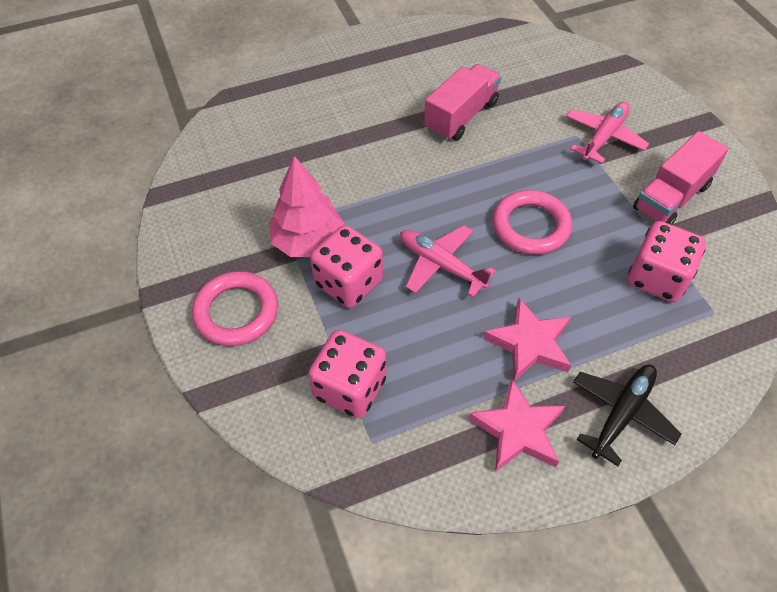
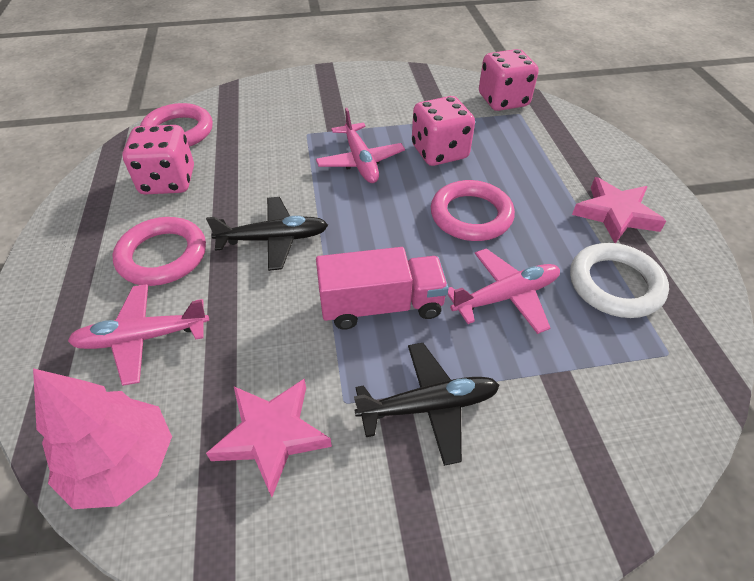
black plane: [573,365,681,466] = 1 -> [206,197,328,271] [354,343,499,466] = 2
pink plane: [400,225,496,297] [566,102,649,164] = 2 -> [68,284,209,386] [316,108,405,183] [447,248,560,334] = 3
pink ring: [192,271,278,346] [493,190,572,255] = 2 -> [113,217,206,286] [140,103,213,147] [431,180,515,241] = 3
pink truck: [424,64,501,141] [633,131,729,225] = 2 -> [316,247,449,329] = 1
white ring: none = 0 -> [570,243,669,318] = 1

